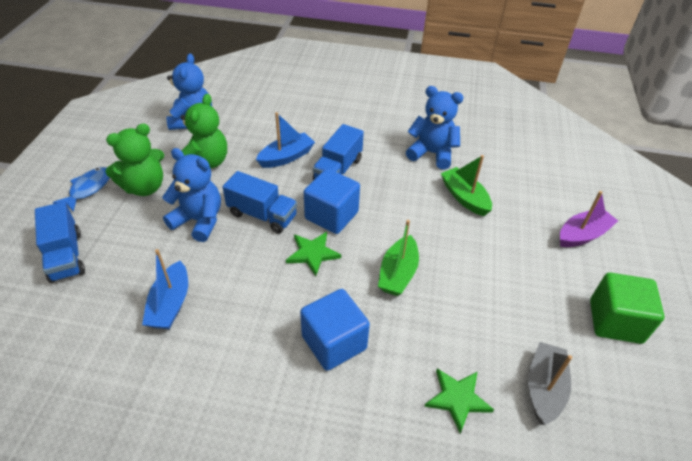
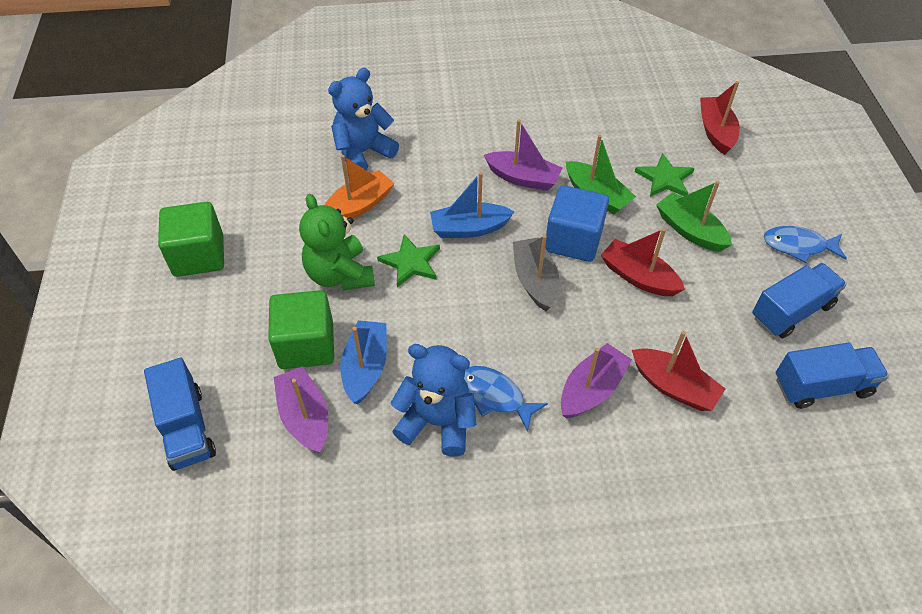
blue cube: [300,289,370,371] [304,169,360,234] = 2 -> [545,185,609,262] = 1
blue fish: [52,167,110,212] = 1 -> [464,366,548,432] [764,226,847,263] = 2
blue teddy bear: [162,148,221,242] [166,53,212,130] [406,86,464,170] = 3 -> [328,68,399,171] [390,344,476,457] = 2
green cube: [590,272,664,344] = 1 -> [158,202,224,277] [268,290,334,369] = 2
green teddy bear: [105,124,164,196] [181,94,227,169] = 2 -> [299,194,375,290] = 1
orange boat: none = 0 -> [324,155,395,219] = 1
purple boat: [560,191,618,247] = 1 -> [274,366,328,453] [484,119,562,191] [561,343,632,418] = 3
red boat: none = 0 -> [601,228,685,296] [632,331,726,411] [700,81,740,155] = 3

